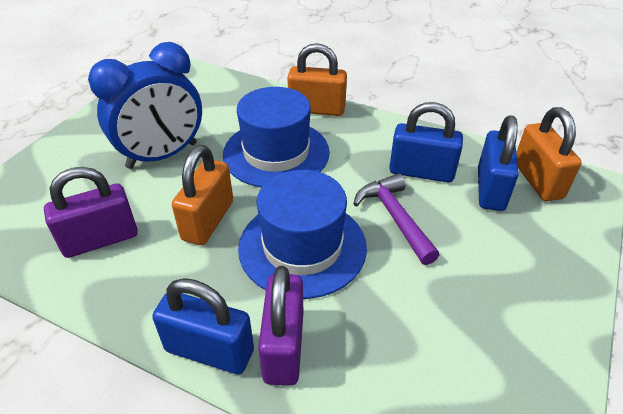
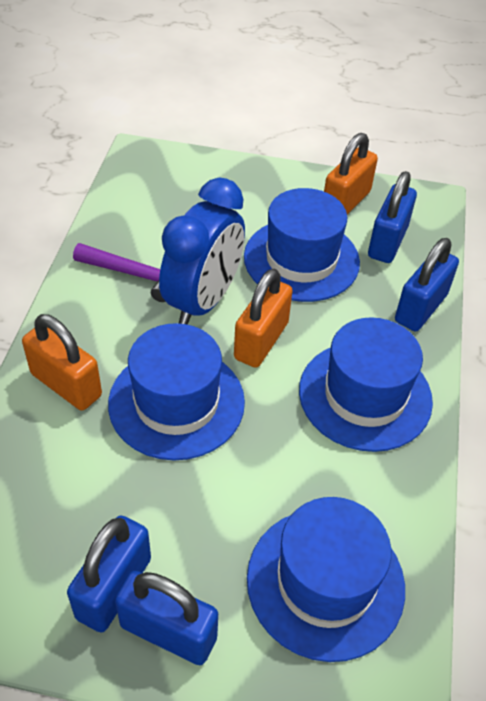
blue hat: [223,87,330,188] [238,170,367,299] = 2 -> [108,323,245,460] [244,188,360,302] [247,497,405,662] [299,317,433,452] = 4
blue padlock: [152,278,254,374] [389,102,463,182] [478,115,519,211] = 3 -> [67,516,151,633] [115,571,218,665] [368,171,417,263] [395,238,459,331] = 4
purple padlock: [44,167,138,258] [258,266,303,386] = 2 -> none = 0

